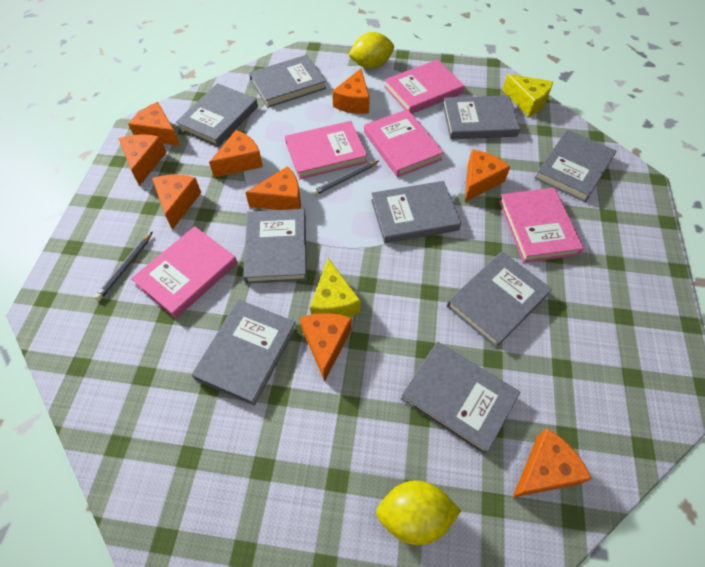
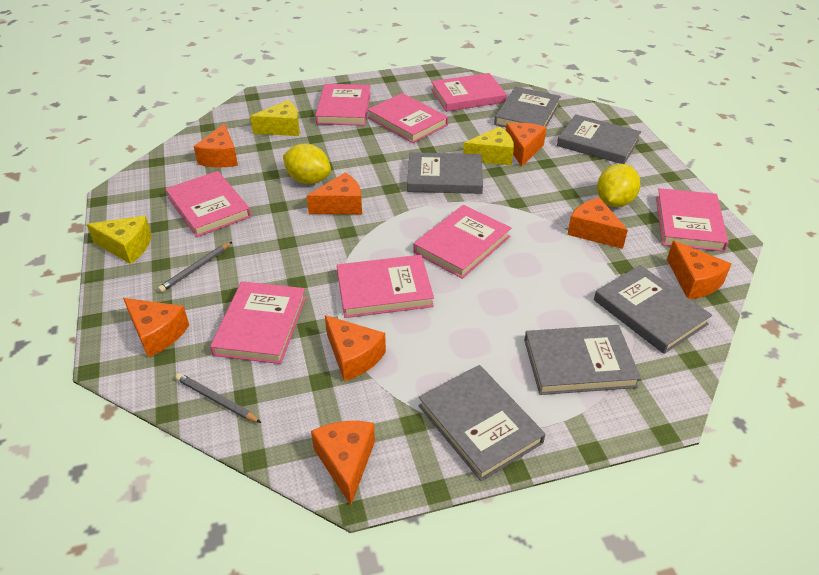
grey book: [176,83,258,147] [192,299,297,406] [243,209,307,284] [249,55,326,108] [371,181,461,243] [401,342,520,455] [443,95,520,139] [447,252,552,348] [535,130,616,202] = 9 -> [407,152,483,194] [419,365,545,481] [494,87,561,127] [524,325,641,395] [557,114,641,164] [594,265,712,354] = 6
orange cheese: [118,134,167,186] [128,102,180,146] [152,175,201,230] [209,130,263,177] [245,166,301,210] [300,313,352,381] [332,69,370,114] [465,150,510,202] [512,428,592,498] = 9 -> [123,298,189,357] [194,123,238,167] [307,173,362,214] [311,421,375,505] [325,315,386,381] [506,123,547,167] [567,197,628,249] [667,241,731,299] = 8
pink book: [131,226,237,319] [285,121,368,179] [364,109,444,177] [384,60,465,114] [499,188,584,263] = 5 -> [165,171,251,237] [210,281,306,364] [315,84,371,126] [337,255,434,318] [367,93,448,143] [413,205,511,279] [431,73,507,112] [656,188,729,252] = 8
yellow cheese: [310,258,360,317] [503,74,553,117] = 2 -> [86,216,152,264] [250,100,300,136] [463,127,514,166] = 3

